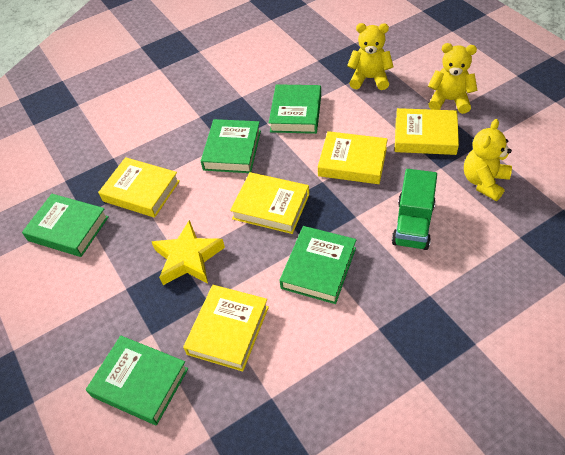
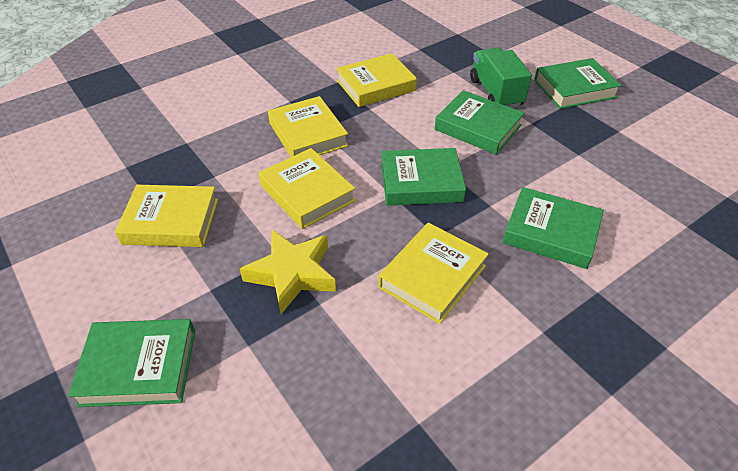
yellow teddy bear: [347,23,393,90] [428,43,477,114] [464,119,512,201] = 3 -> none = 0

